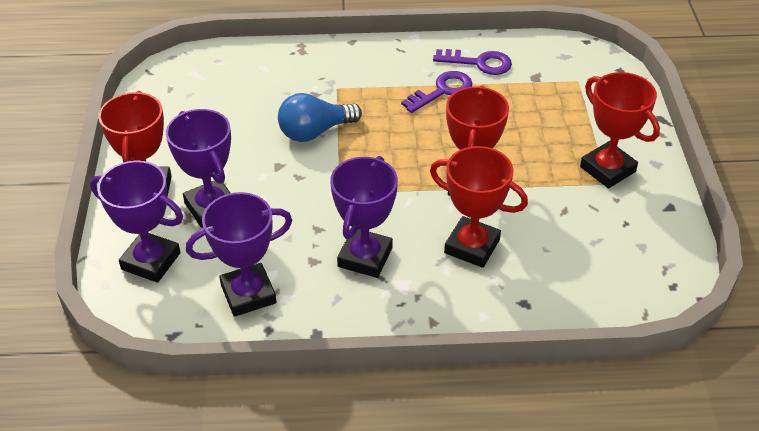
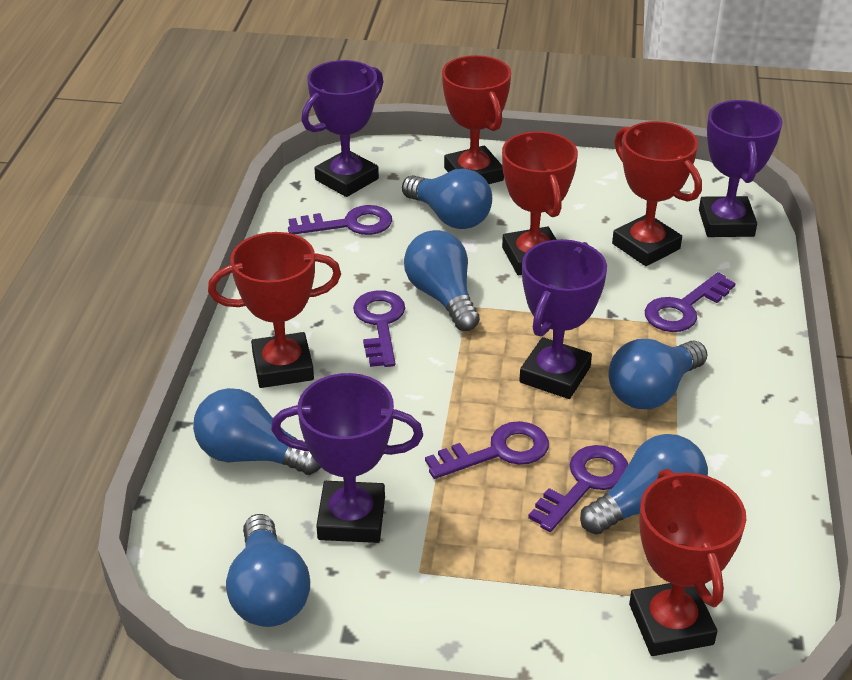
blue light bulb: [278,93,362,142] = 1 -> [193,388,321,475] [226,514,310,627] [402,168,492,229] [404,230,480,331] [580,434,708,534] [609,339,708,409] = 6
purple key: [401,71,472,113] [433,49,512,75] = 2 -> [288,205,392,235] [353,290,405,367] [425,421,549,479] [528,445,628,532] [645,272,736,332] = 5
red trophy: [98,91,172,197] [430,146,528,268] [446,85,509,196] [580,72,660,188] = 4 -> [208,232,341,388] [442,55,511,184] [502,131,578,275] [612,121,702,266] [629,469,746,656] = 5

